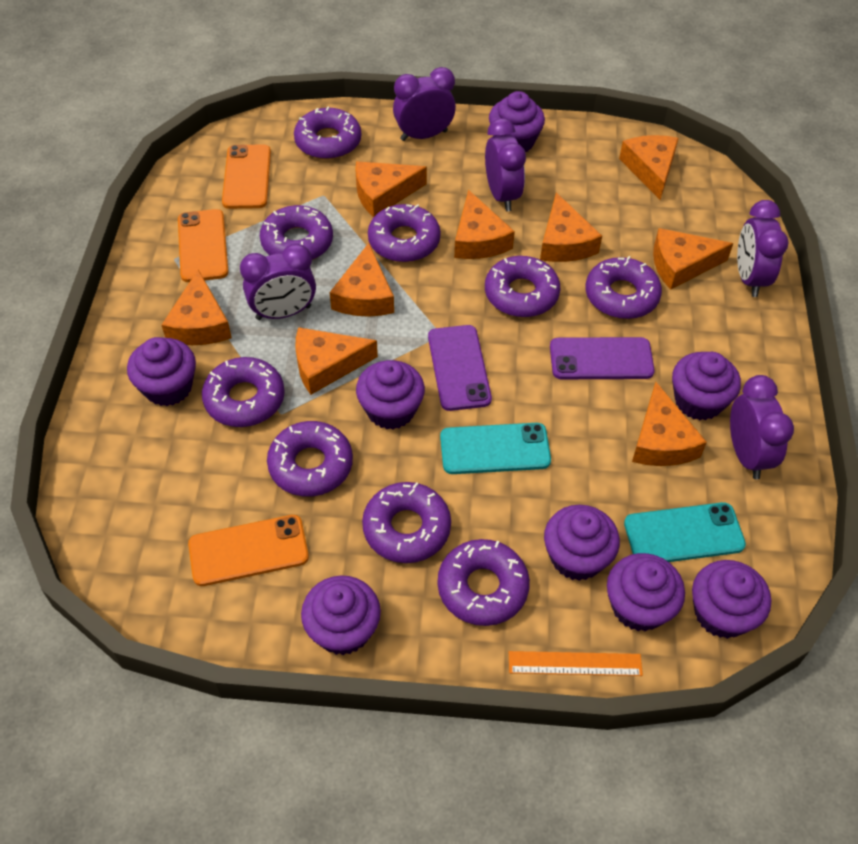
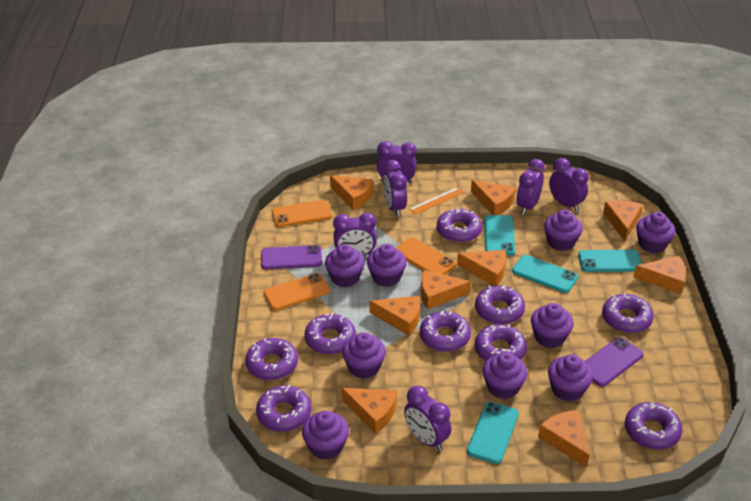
purple clock: [240,243,316,320] [393,67,456,141] [485,118,526,211] [730,375,794,480] [737,200,789,297] = 5 -> [333,213,377,256] [377,141,417,184] [383,160,407,217] [404,386,451,451] [516,159,545,215] [549,158,589,212] = 6
purple cupcake: [127,337,196,406] [301,575,381,655] [356,360,425,430] [489,91,545,152] [544,505,620,581] [607,553,685,631] [672,352,741,420] [692,560,771,639] = 8 -> [302,411,349,460] [325,244,365,287] [342,333,386,379] [367,244,407,287] [483,352,527,399] [531,303,574,348] [544,209,583,251] [548,354,593,402] [636,211,676,253] = 9
turquoise phone: [440,423,551,474] [624,502,746,562] = 2 -> [467,402,519,464] [484,215,515,256] [512,255,578,293] [578,250,642,272] = 4

